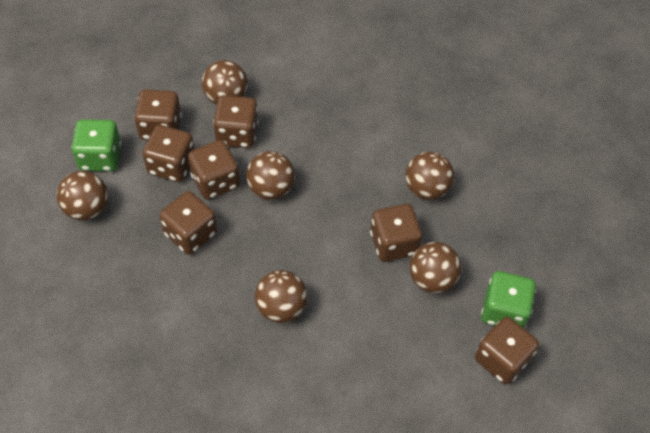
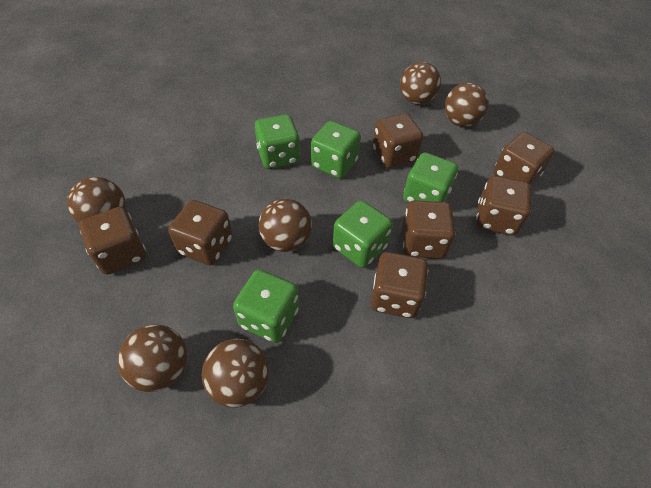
green dice: [72,119,121,171] [481,271,536,328] = 2 -> [233,270,299,343] [255,114,300,169] [311,121,361,179] [333,201,393,268] [403,152,458,203] = 5

